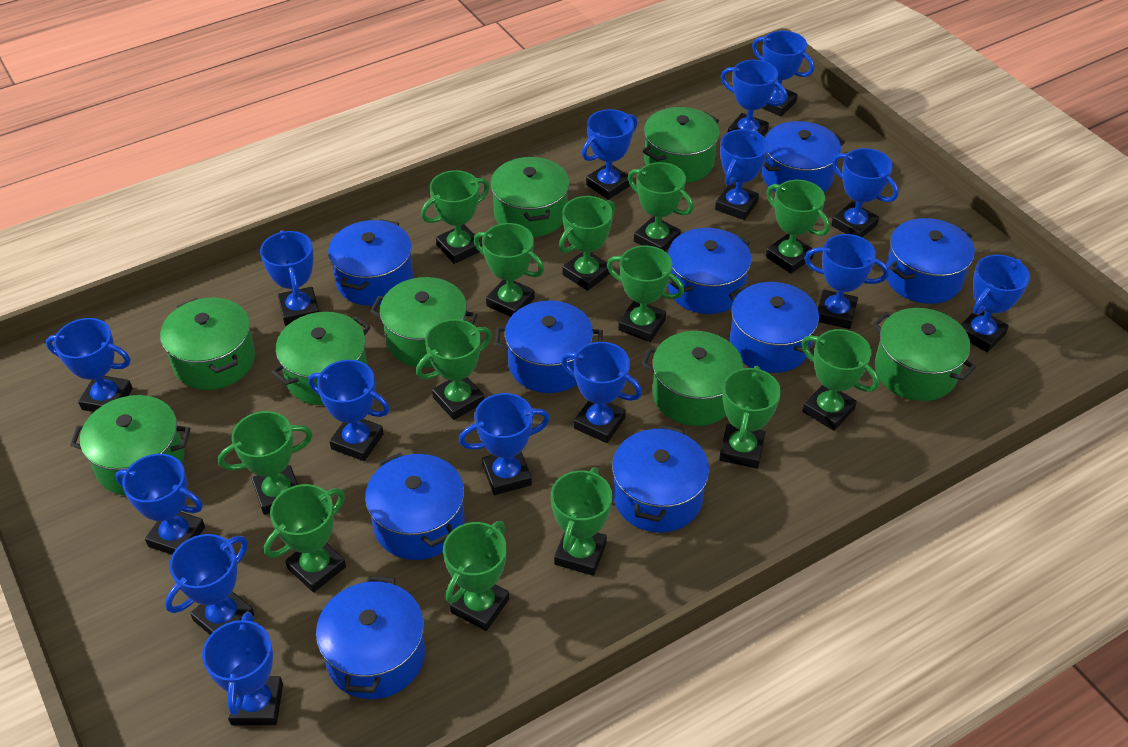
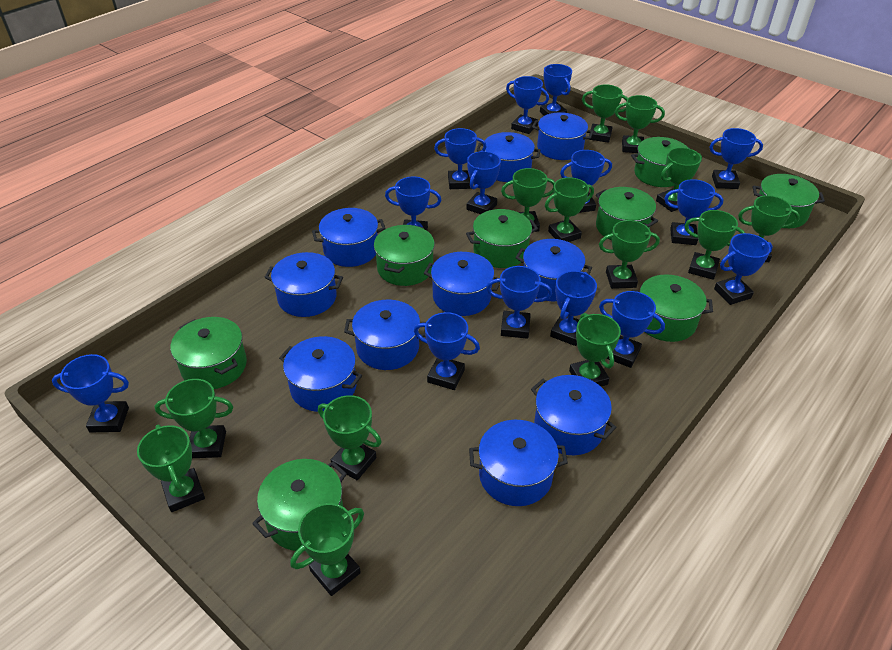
blue pot: [316,576,425,699] [328,219,413,306] [365,452,464,560] [495,300,603,393] [612,425,709,533] [667,228,751,314] [729,282,819,373] [762,121,845,192] [886,218,975,304] = 9 -> [265,252,343,317] [279,336,362,412] [312,208,386,267] [344,300,426,370] [424,252,500,316] [469,420,568,506] [477,132,540,182] [515,239,592,301] [531,375,617,455] [532,112,594,160] = 10
blue trophy: [46,318,133,412] [115,454,205,555] [165,534,254,635] [202,612,283,725] [260,230,319,326] [308,360,390,461] [459,393,550,495] [561,342,642,443] [582,109,637,200] [715,129,769,220] [721,60,787,136] [752,31,814,116] [804,234,889,329] [831,148,898,237] [961,255,1030,352] = 15 -> [52,354,129,432] [385,177,441,231] [414,312,480,390] [434,128,487,189] [466,151,501,214] [486,266,552,339] [506,76,549,134] [540,64,572,116] [550,271,597,346] [560,150,612,213] [599,291,665,368] [664,179,723,245] [709,128,763,189] [714,233,773,305] = 14

